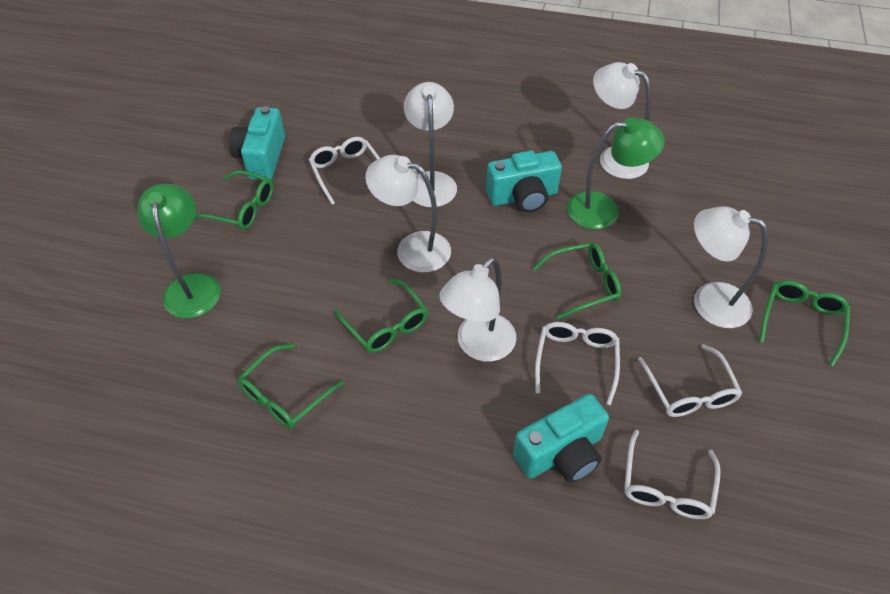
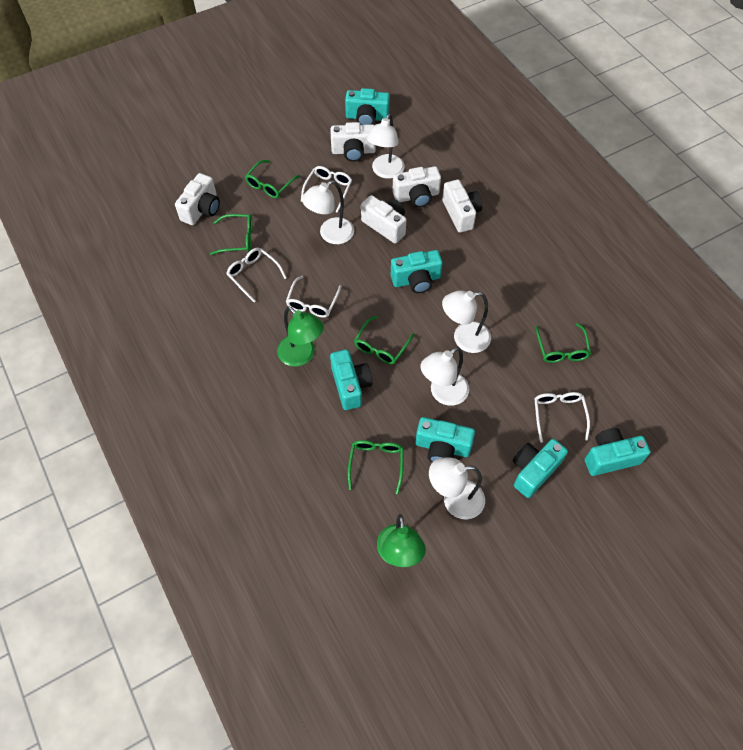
turquoise camera: [229,106,285,180] [486,151,562,212] [513,394,609,483] = 3 -> [330,349,373,410] [345,88,390,125] [391,250,443,293] [415,417,475,463] [513,439,568,498] [585,428,650,476] = 6
white camera: none = 0 -> [175,173,220,225] [331,122,376,162] [361,195,406,243] [392,166,441,207] [442,180,482,233] = 5

